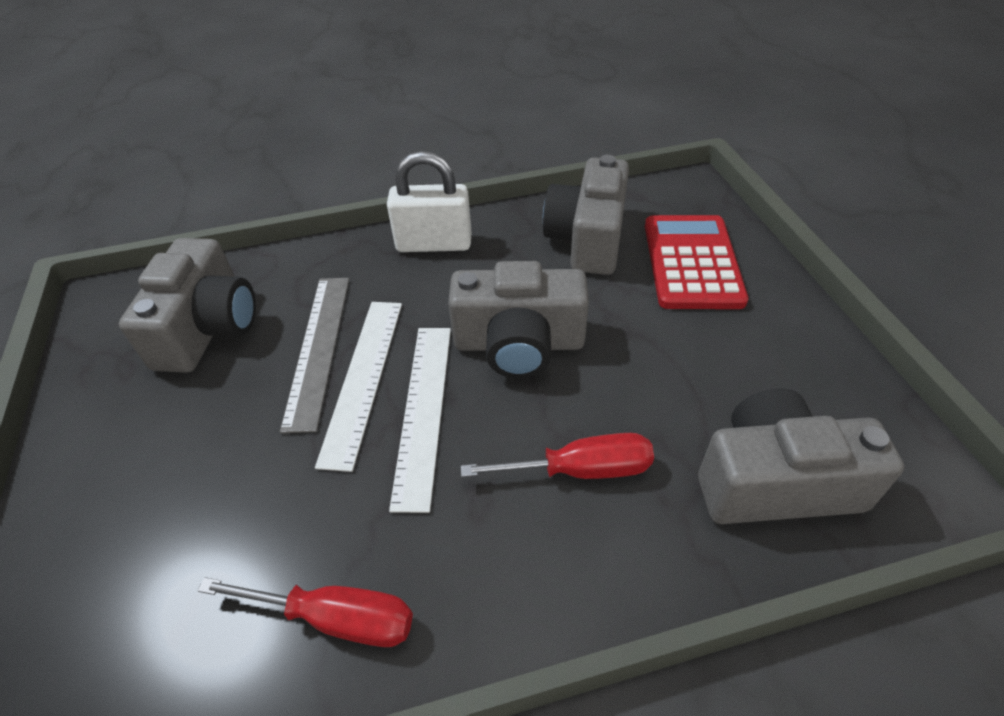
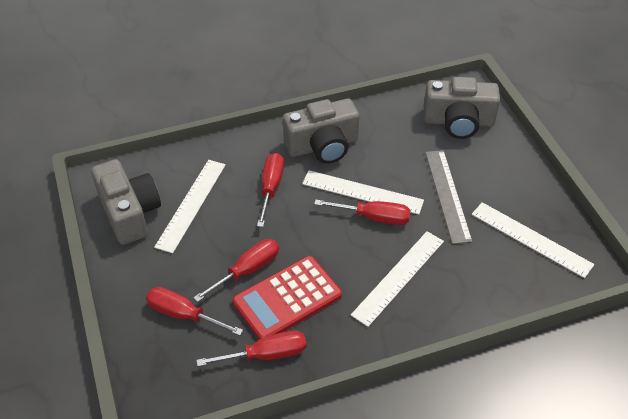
grey camera: [119,238,256,373] [448,261,589,378] [543,155,629,275] [698,389,904,524] = 4 -> [91,159,161,245] [283,99,359,164] [423,77,500,139] = 3
red screwdriver: [198,577,413,647] [461,433,654,479] = 2 -> [146,287,243,336] [193,239,279,302] [196,331,306,367] [257,153,284,227] [314,199,411,225] = 5
white padlock: [387,151,471,252] = 1 -> none = 0
white ruler: [315,302,402,472] [389,328,451,513] = 2 -> [154,160,226,253] [302,170,424,214] [351,231,444,327] [472,202,594,278] = 4

